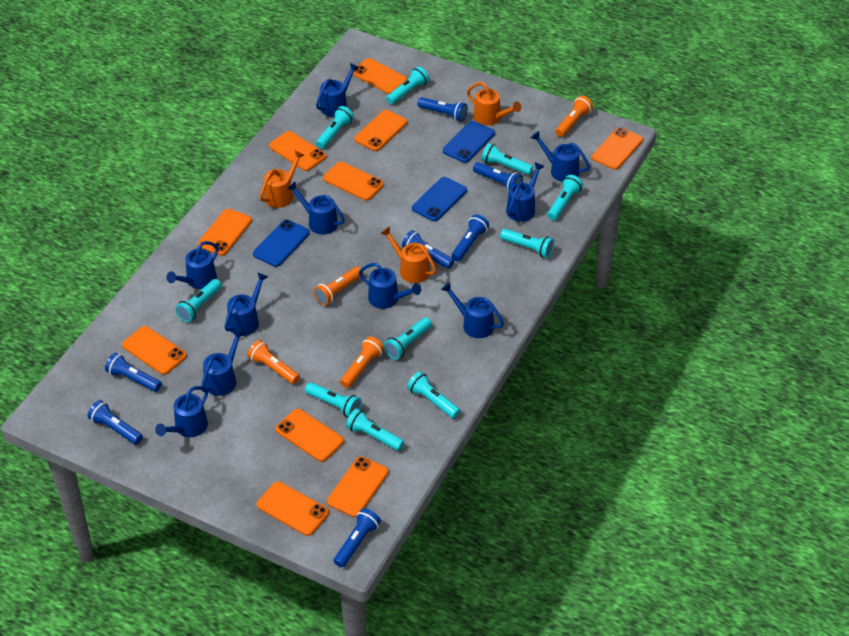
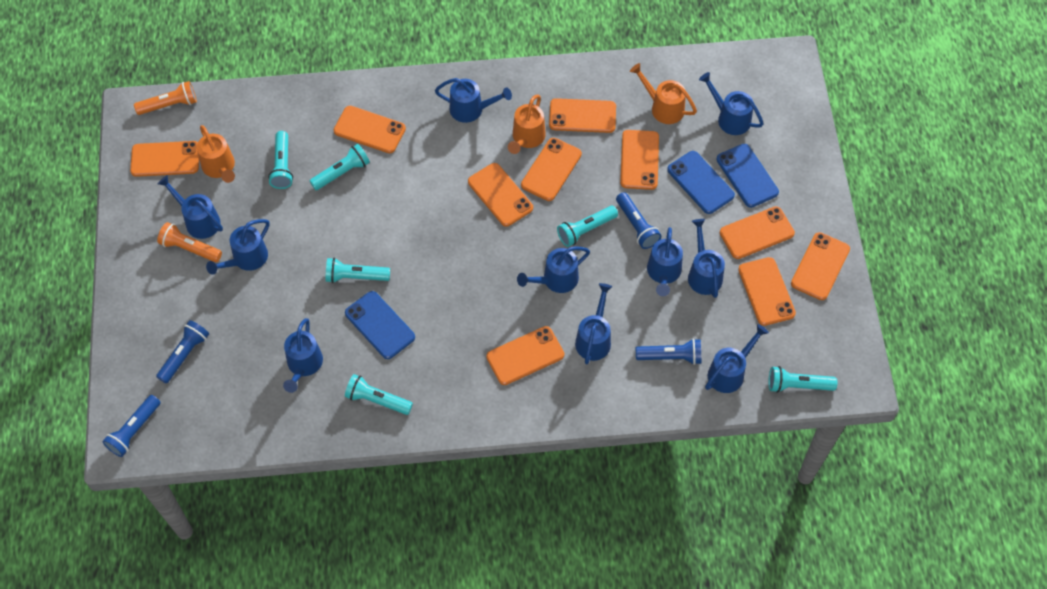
blue flashlight: [87,400,143,445] [105,353,161,392] [334,508,381,567] [402,230,454,269] [418,97,468,122] [451,214,489,262] [473,162,523,191] = 7 -> [102,395,161,457] [156,320,209,384] [616,192,661,249] [636,339,701,365] = 4
orange flashlight: [247,340,300,384] [314,267,363,305] [340,337,384,388] [556,96,593,137] = 4 -> [134,81,197,115] [157,222,222,262] = 2
turquoise flashlight: [175,279,221,322] [305,382,362,417] [316,106,354,149] [346,408,404,451] [384,317,432,359] [386,67,429,105] [407,371,460,418] [481,143,533,175] [500,229,554,258] [547,175,583,220] = 10 -> [268,131,293,189] [310,144,370,190] [326,258,390,283] [345,374,413,415] [557,206,618,247] [768,366,838,393] = 6

